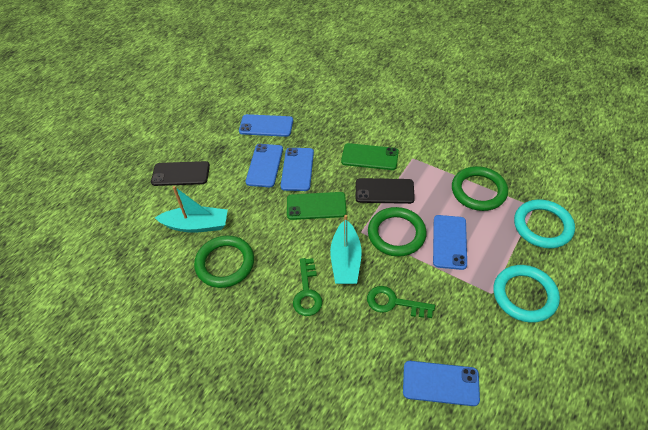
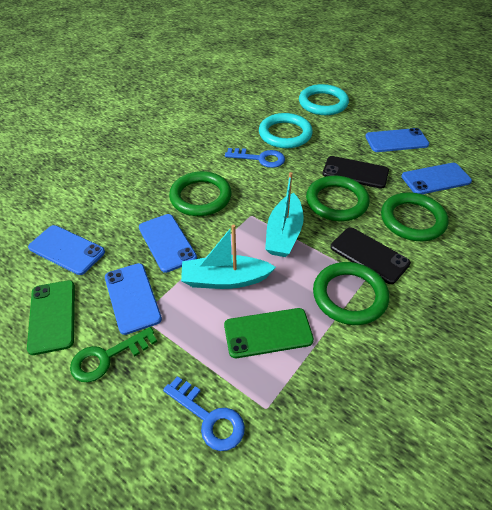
blue key: none = 0 -> [163,376,245,451] [225,148,285,168] = 2
green key: [293,258,323,316] [367,286,435,318] = 2 -> [70,327,157,382] = 1
green ring: [194,235,254,288] [368,207,427,257] [452,166,508,211] = 3 -> [169,171,231,216] [306,176,370,221] [313,262,389,325] [381,192,448,241] = 4

